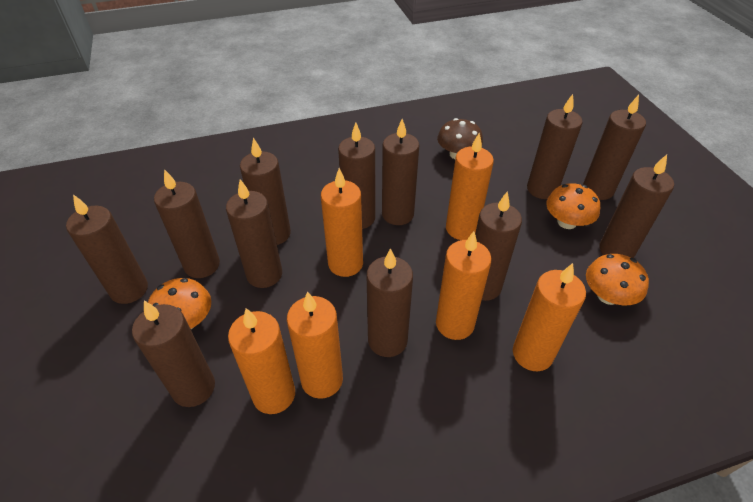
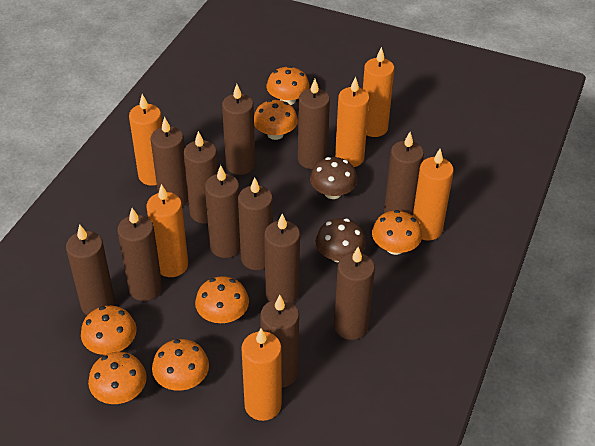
brown mushroom: [437,118,483,159] = 1 -> [310,157,358,199] [315,218,366,263] = 2
orange mushroom: [148,278,211,329] [546,183,600,229] [586,254,649,306] = 3 -> [81,306,137,355] [88,352,147,404] [152,339,209,391] [195,276,249,323] [254,100,298,140] [267,66,310,105] [372,210,422,255] = 7

